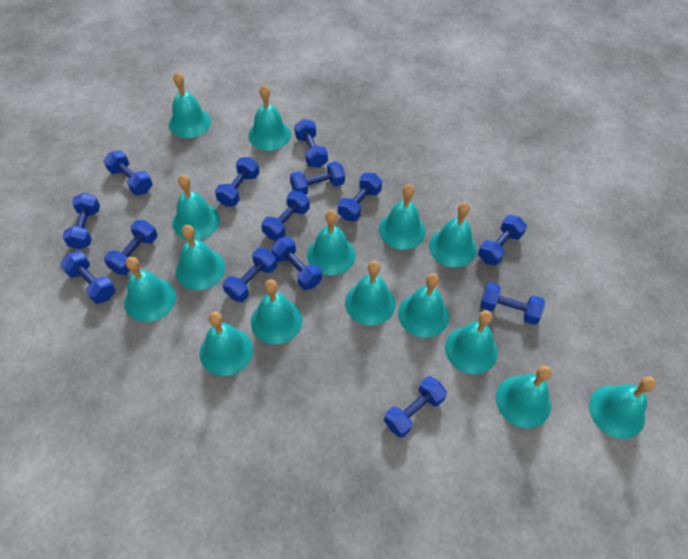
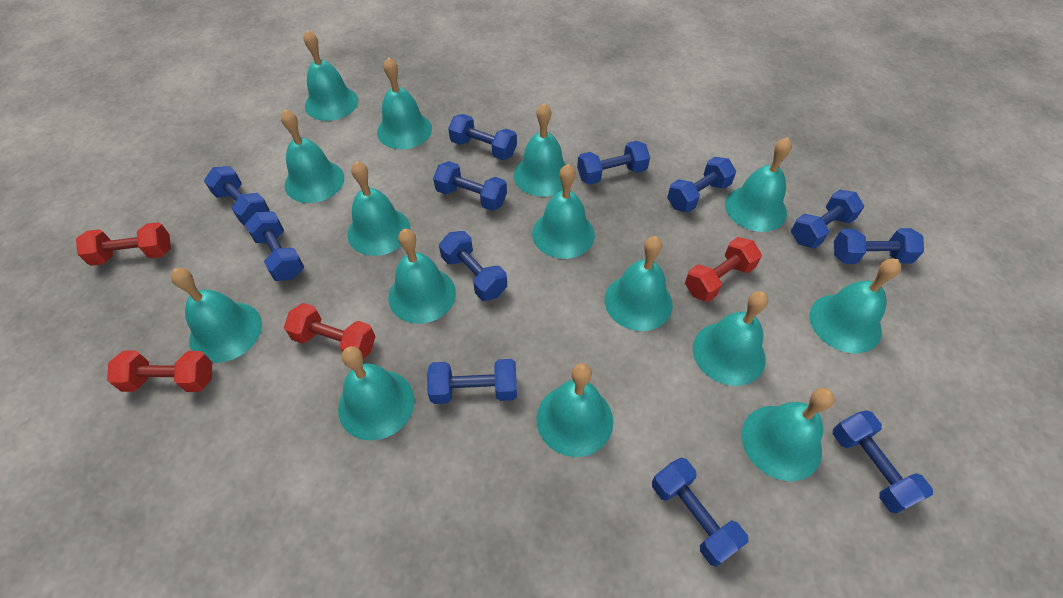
blue dumbbell: [61,251,116,304] [62,193,100,250] [104,150,153,195] [104,220,157,275] [215,157,259,206] [223,248,277,302] [261,191,310,241] [271,237,322,290] [290,161,345,195] [294,119,328,168] [338,173,382,221] [384,376,447,438] [478,215,527,266] [480,282,545,325] = 14 -> [204,166,270,226] [245,212,304,281] [427,359,517,404] [433,161,507,211] [439,231,507,301] [448,114,517,160] [577,141,650,185] [652,458,749,567] [667,157,736,213] [791,190,864,249] [833,410,933,514] [834,228,924,264] = 12
red dumbbell: none = 0 -> [76,222,171,266] [107,351,212,392] [284,303,375,359] [685,237,762,302] = 4

